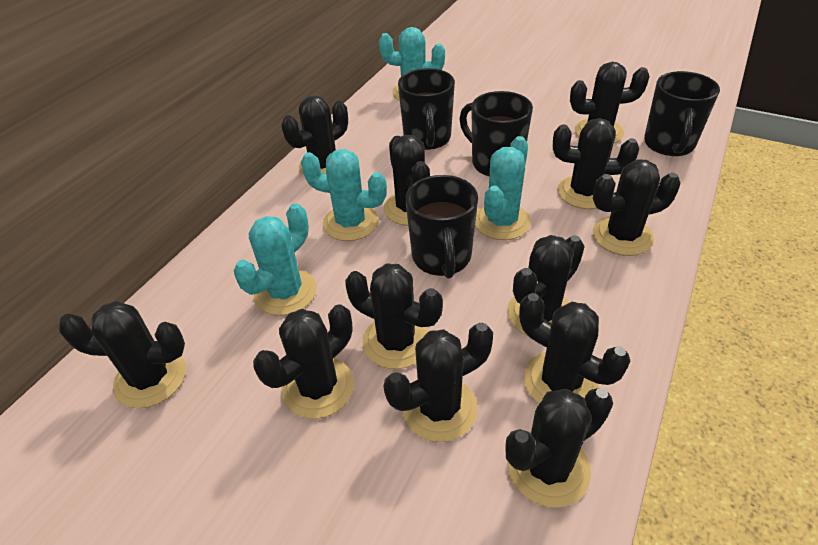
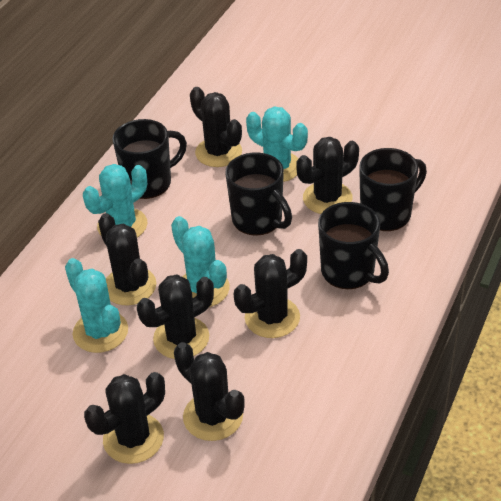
black cactus: [58,301,186,409] [253,304,354,419] [281,96,348,176] [345,263,443,369] [384,135,430,226] [384,323,493,442] [506,388,613,508] [508,235,585,337] [519,293,630,404] [553,118,639,209] [570,62,650,143] [593,159,681,256] = 12 -> [84,372,165,464] [98,213,156,305] [137,275,214,359] [174,342,245,441] [190,87,242,167] [234,249,307,338] [296,137,359,214] = 7

